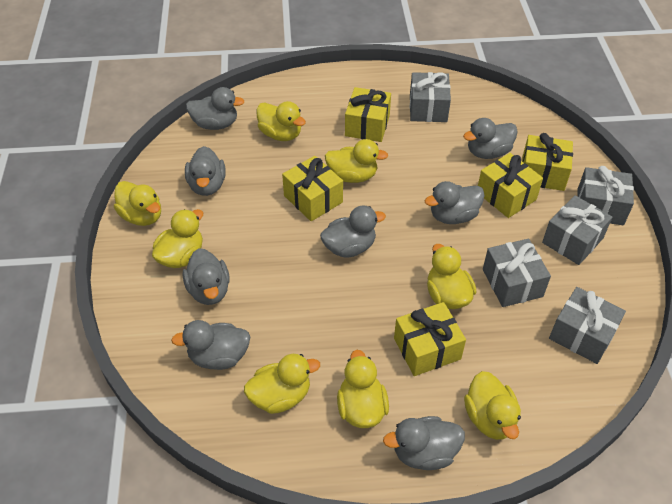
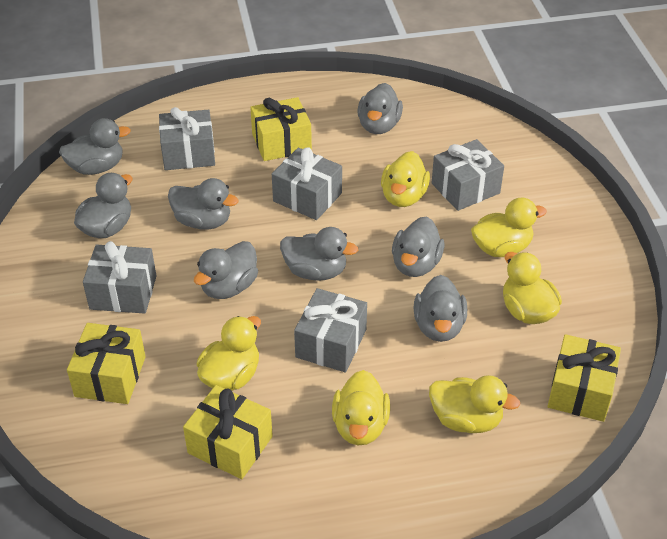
yellow duck: [114,181,161,226] [152,209,203,268] [244,354,320,414] [257,101,306,141] [325,139,388,183] [337,350,389,428] [427,244,476,309] [464,371,521,440] = 8 -> [197,316,261,391] [332,370,390,445] [381,151,430,207] [429,375,520,433] [471,198,547,257] [503,252,562,324] = 6
yellow gift: [282,156,343,221] [345,87,391,142] [394,302,466,376] [478,153,543,218] [522,133,573,191] = 5 -> [67,323,146,404] [183,385,273,479] [250,97,312,161] [548,334,621,422] = 4

